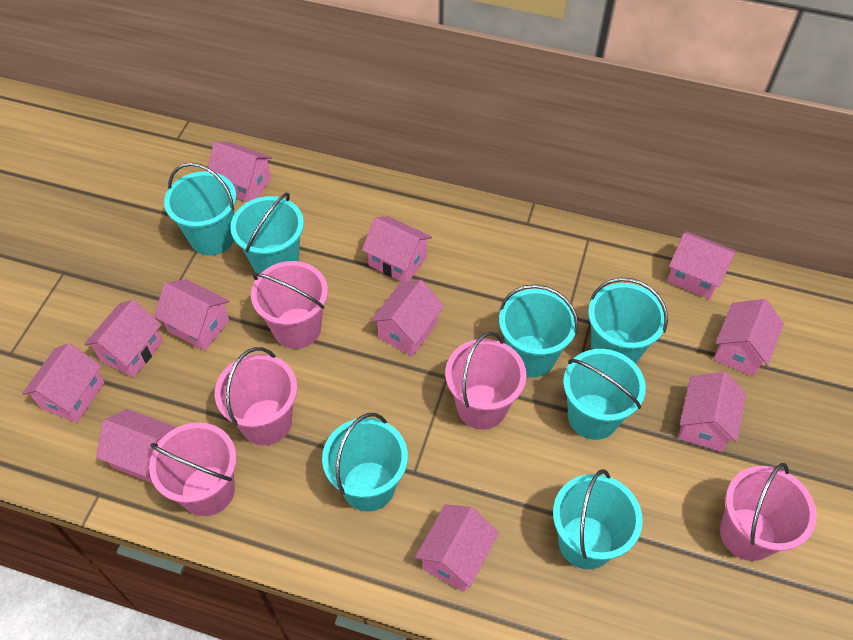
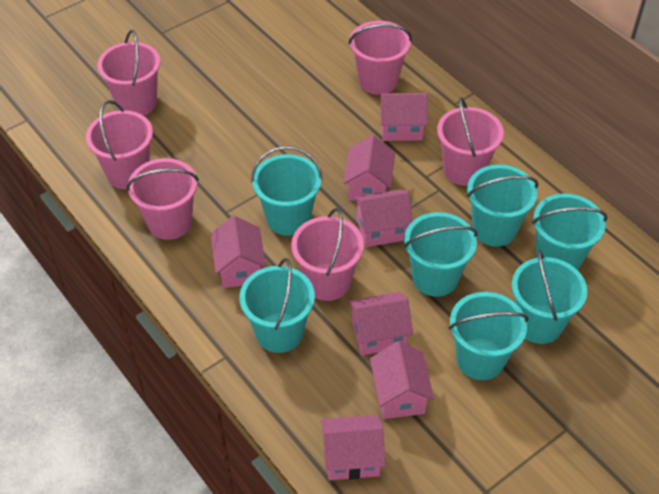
pink bucket: [149,422,237,516] [215,347,297,445] [251,261,328,349] [445,332,526,429] [720,463,817,561] = 5 -> [86,100,153,189] [97,30,160,116] [127,158,199,240] [291,208,364,301] [348,21,412,95] [437,97,504,186] = 6
pink house: [22,343,105,423] [84,300,163,378] [96,409,177,483] [154,279,229,351] [206,142,272,202] [362,216,432,282] [371,280,444,356] [415,504,499,592] [667,231,736,299] [678,372,746,452] [713,299,784,377] = 11 -> [211,216,266,288] [321,415,385,480] [344,135,395,201] [348,292,413,355] [353,189,413,247] [370,341,434,419] [379,93,428,141] = 7

